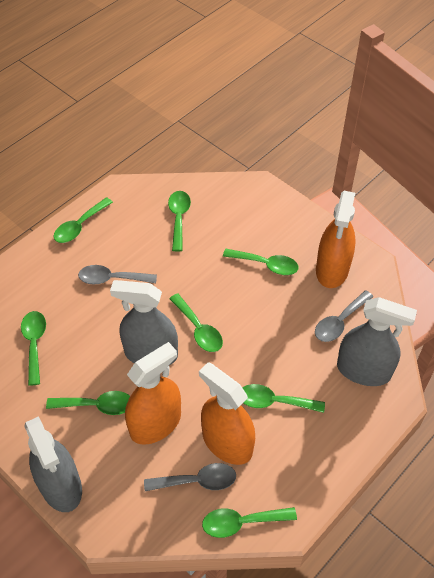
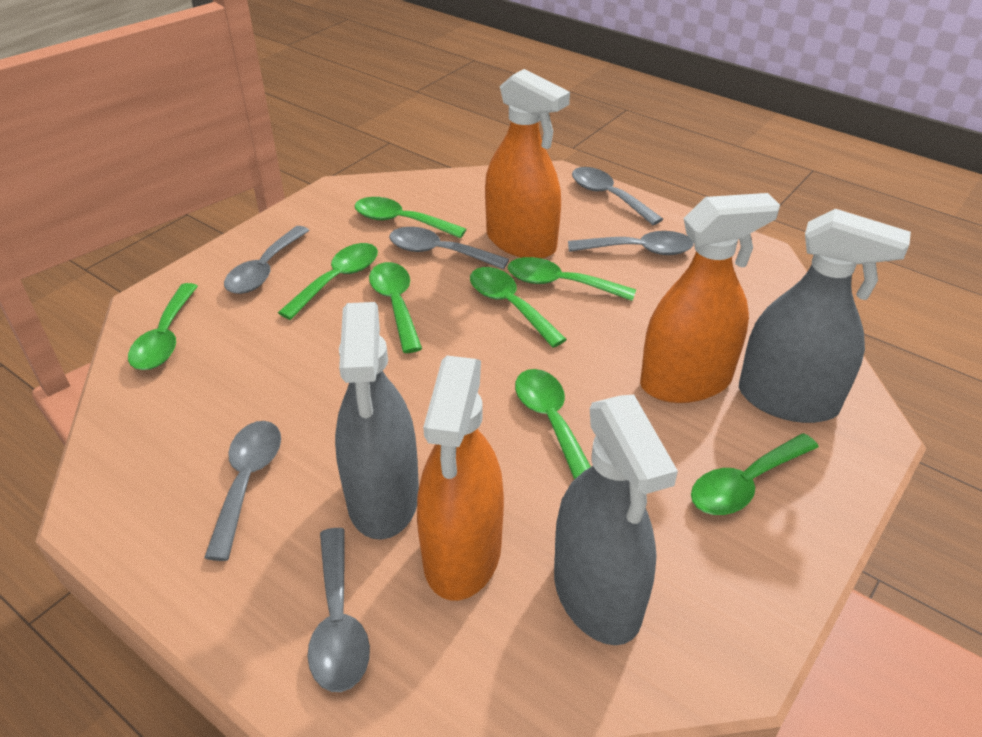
grey spoon: [78,265,157,285] [144,463,236,491] [315,290,373,342] = 3 -> [204,421,281,561] [224,226,310,294] [308,528,370,692] [389,227,509,270] [568,231,694,255] [572,167,663,225] = 6

